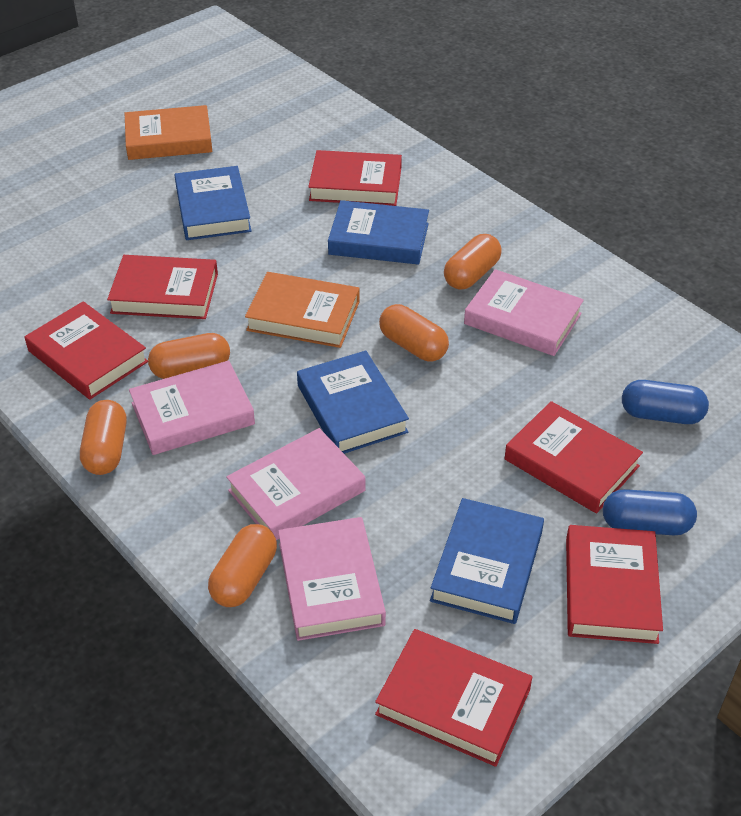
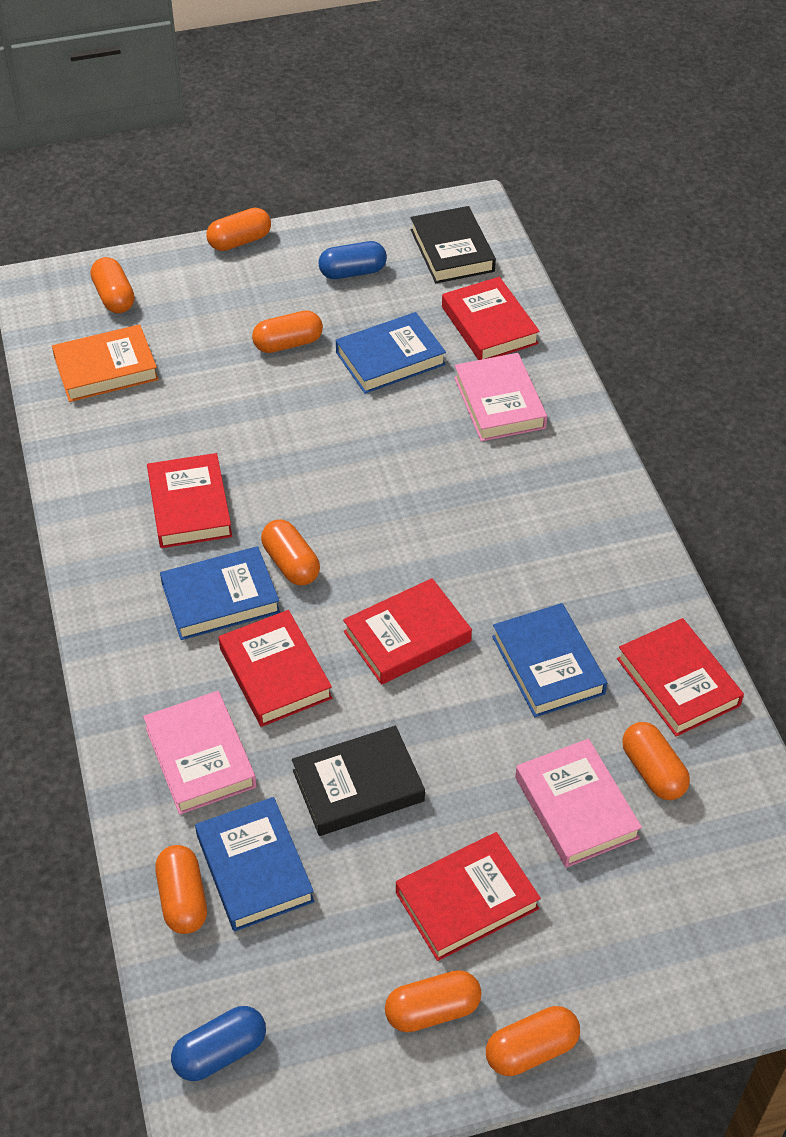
black book: none = 0 -> [292,726,425,836] [410,206,496,283] = 2
orange book: [125,105,213,160] [245,272,360,348] = 2 -> [52,324,159,402] = 1
orange capsule: [80,400,127,475] [148,333,230,379] [208,524,277,607] [379,304,449,362] [444,234,502,289] = 5 -> [90,257,134,313] [155,845,207,934] [206,208,271,251] [252,310,323,353] [261,519,320,585] [385,970,482,1032] [486,1006,580,1076] [622,722,690,800] = 8
pink book: [129,360,255,455] [226,428,365,540] [278,517,386,641] [464,269,584,356] = 4 -> [143,691,257,815] [454,353,547,441] [515,739,642,868] = 3

